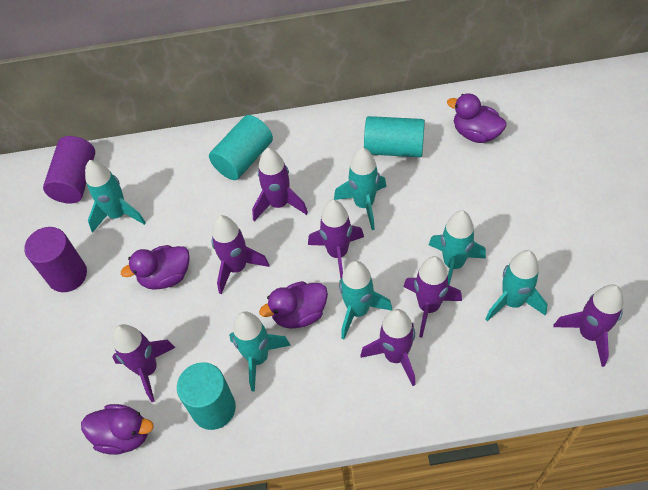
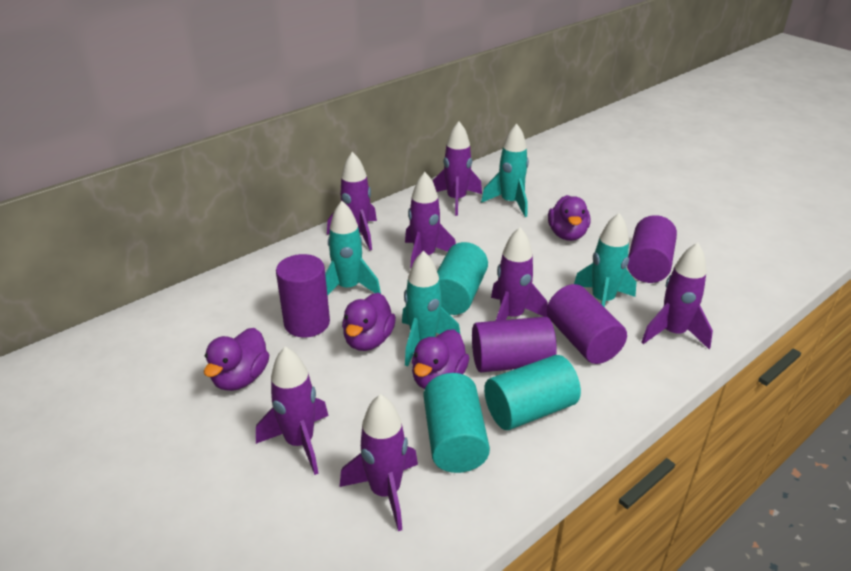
purple cylinder: [24,227,87,292] [43,136,95,204] = 2 -> [276,254,330,337] [472,317,557,372] [547,284,627,364] [627,215,677,283] = 4
turquoise rocket: [85,160,146,233] [229,311,291,392] [334,147,387,230] [339,261,392,339] [429,210,486,285] [486,250,548,321] = 6 -> [325,201,381,296] [402,251,460,366] [481,124,529,217] [574,213,636,308] = 4

